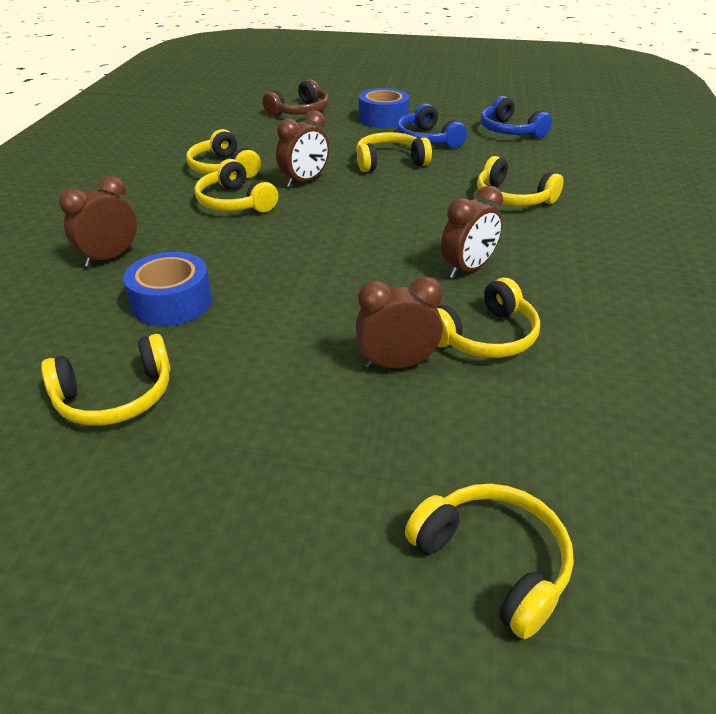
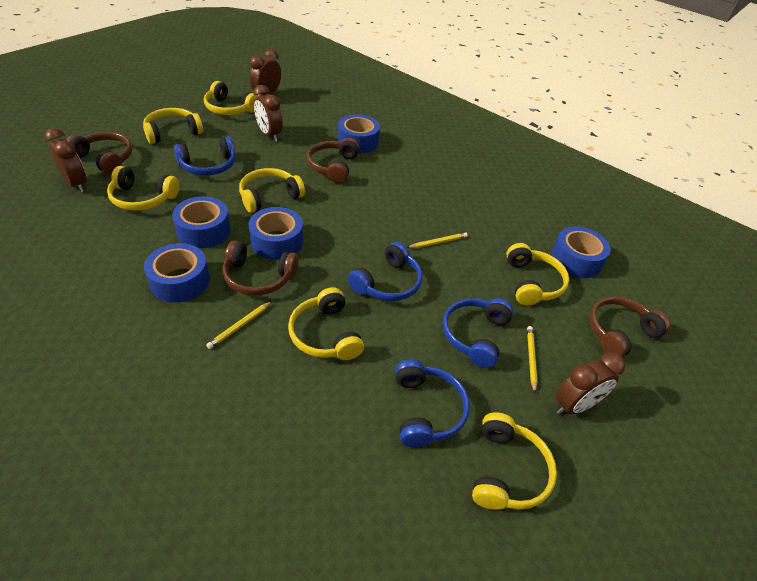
blue headphones: [397,104,467,148] [480,96,552,138] = 2 -> [174,136,236,176] [348,242,422,301] [395,359,470,448] [442,298,514,368] = 4
blue tape: [123,252,212,326] [359,88,409,128] = 2 -> [144,243,210,303] [172,196,231,248] [248,207,303,260] [338,114,380,153] [551,226,611,278] = 5
brown headphones: [263,79,329,116] = 1 -> [67,132,132,174] [223,241,299,296] [307,138,360,183] [590,296,671,357] = 4
yellow pencil: none = 0 -> [206,301,272,349] [407,233,468,248] [527,326,538,393] = 3

